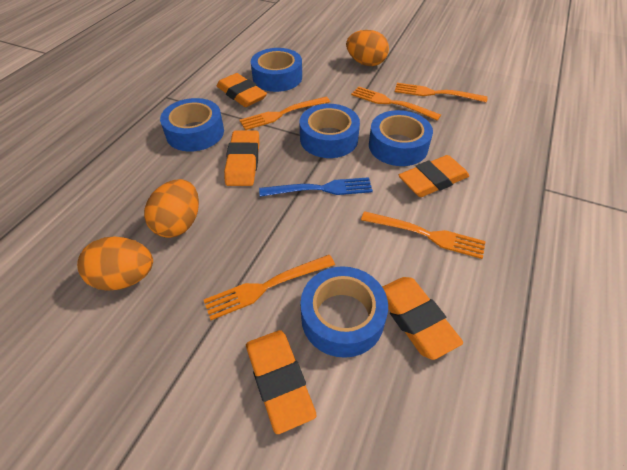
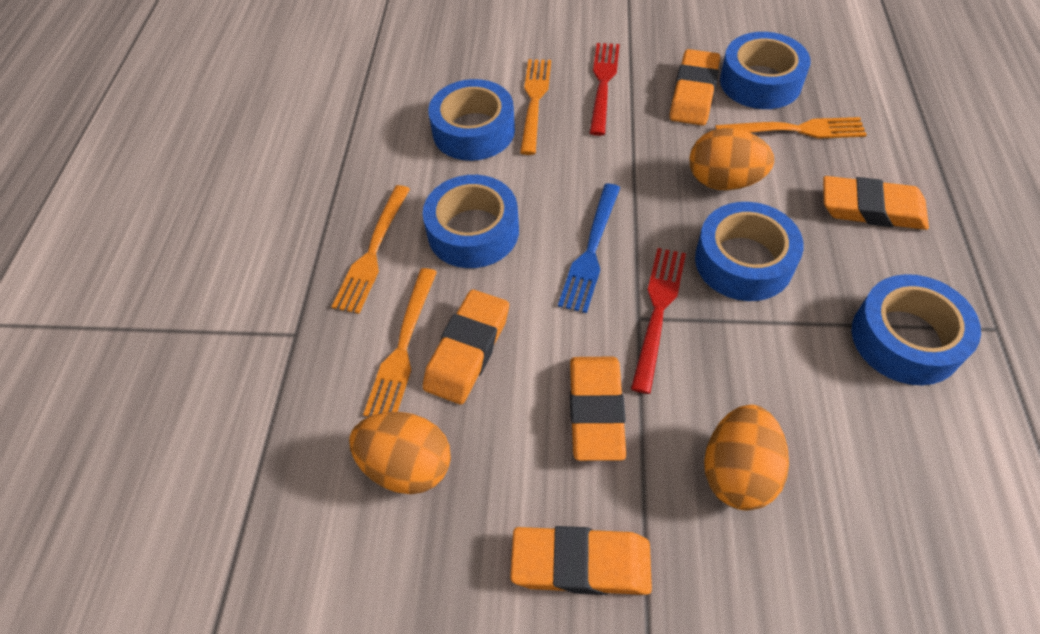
orange fork: [204,255,335,320] [240,97,330,130] [351,86,441,121] [361,211,486,259] [395,83,487,102] = 5 -> [332,185,410,314] [363,268,437,417] [520,59,551,155] [715,117,867,139] = 4
red fork: none = 0 -> [590,43,620,136] [631,248,686,394] = 2

